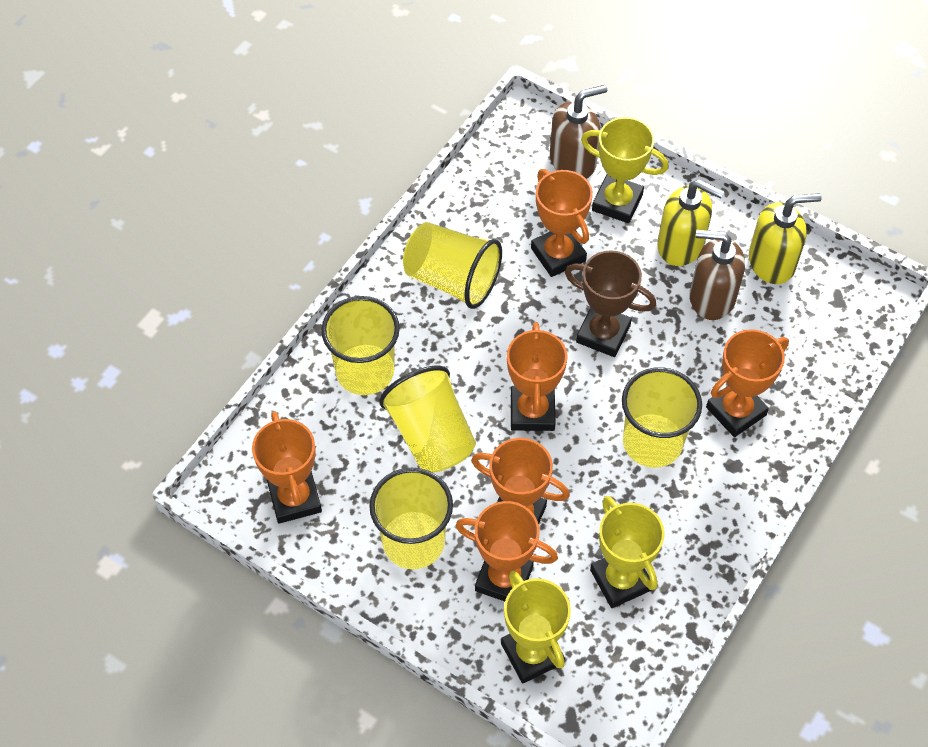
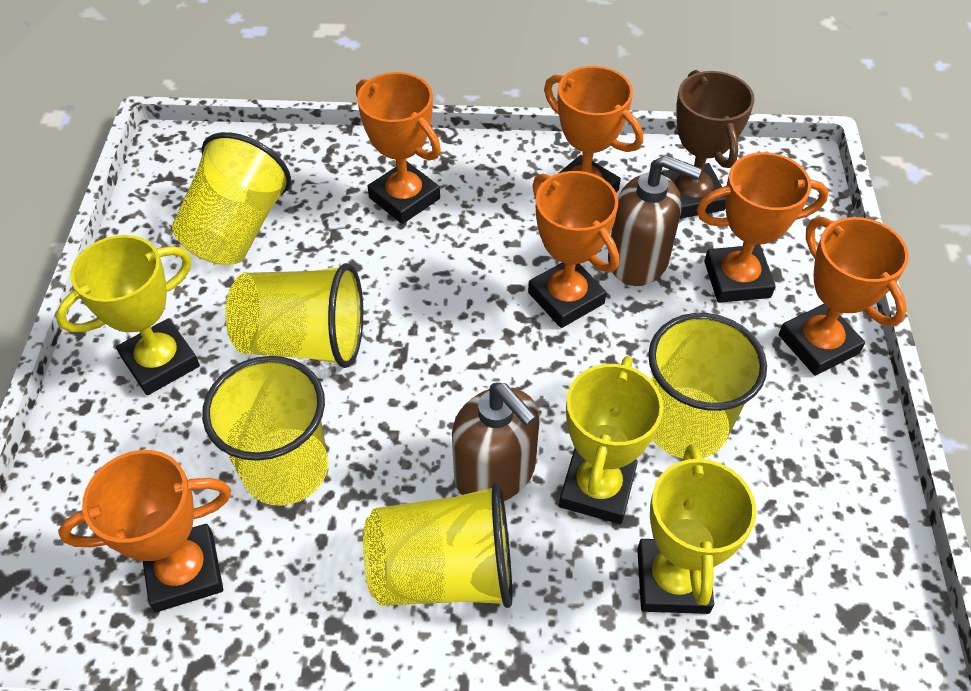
yellow soap dispenser: [657,180,724,266] [749,193,822,284] = 2 -> none = 0

